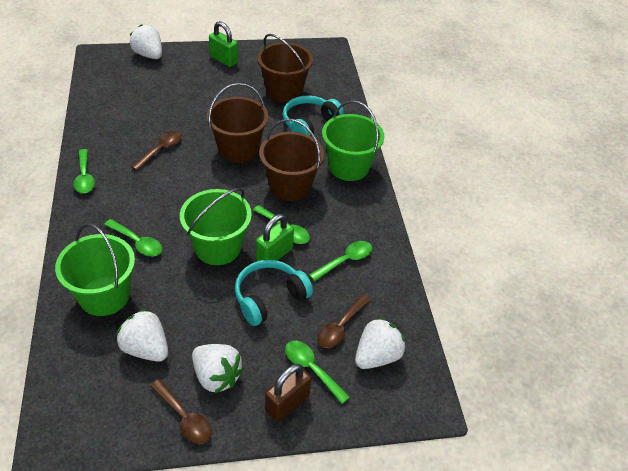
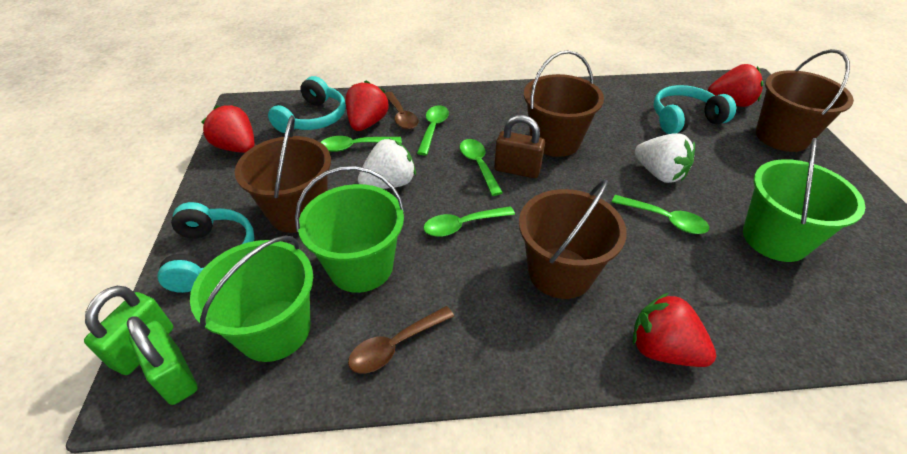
brown bucket: [206,83,269,163] [257,34,313,102] [259,119,324,201] = 3 -> [235,115,331,233] [519,179,627,299] [524,50,604,157] [756,49,854,152] = 4
brown spoon: [131,131,182,170] [150,379,212,444] [317,295,370,348] = 3 -> [348,306,454,373] [384,92,418,129] = 2
red strawberry: none = 0 -> [202,105,255,153] [345,80,389,131] [633,293,716,367] [708,64,763,107] = 4
turquoise headphones: [235,260,313,326] [283,96,344,137] = 2 -> [157,202,254,293] [268,76,346,133] [653,85,736,134] = 3
white strawberry: [117,309,168,362] [130,24,162,59] [192,344,244,394] [355,317,406,369] = 4 -> [358,139,416,189] [635,133,695,183] = 2

